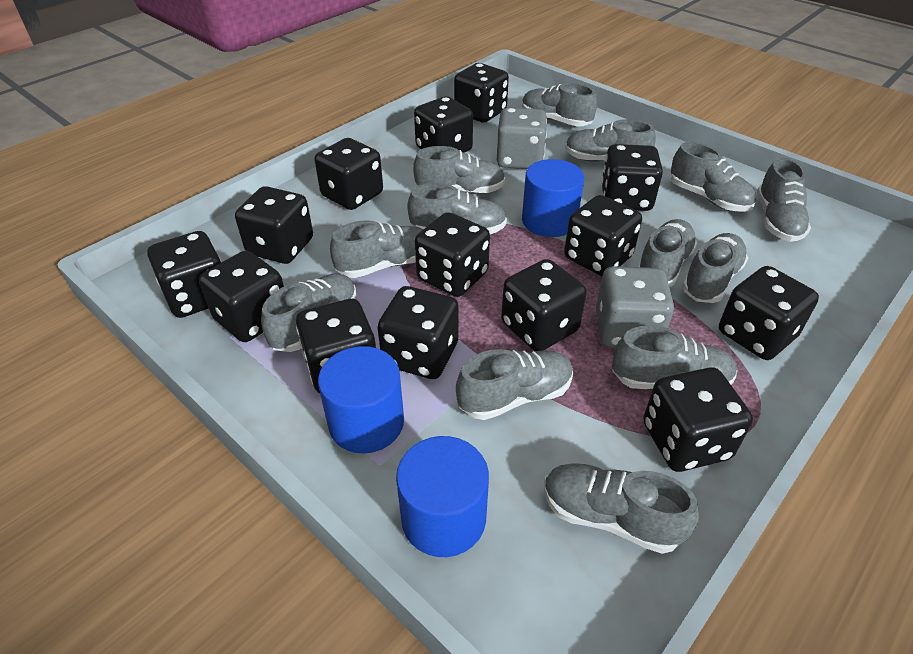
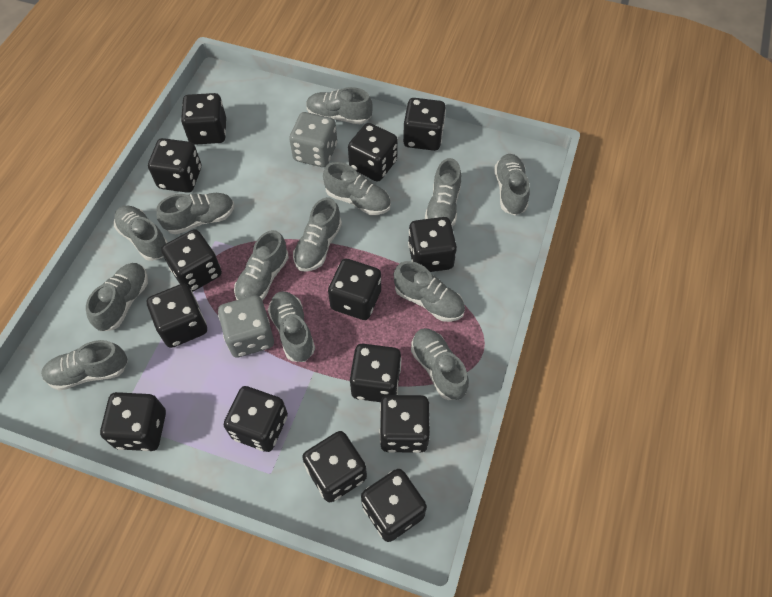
blue cylinder: [318,346,404,454] [396,436,489,557] [522,159,584,237] = 3 -> none = 0

